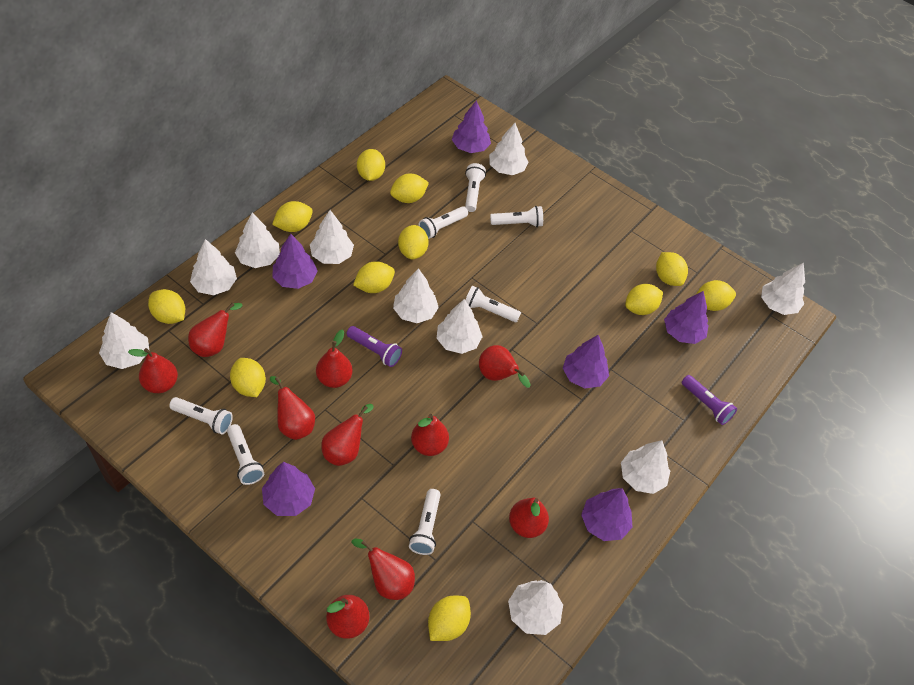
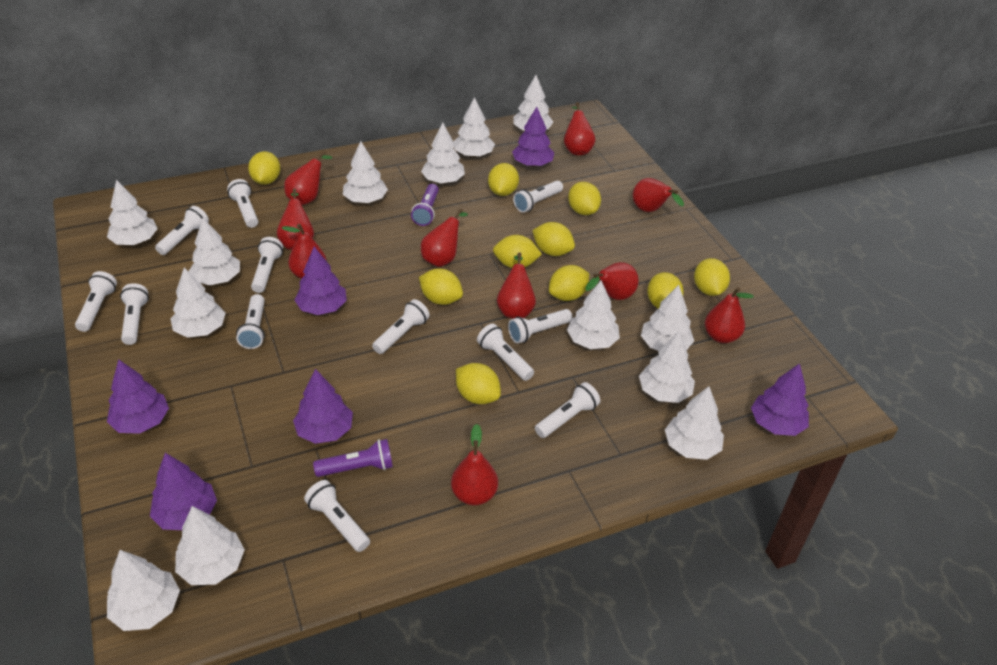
white flashlight: [169,397,233,434] [227,424,264,485] [409,489,441,555] [419,206,468,239] [465,163,486,212] [465,286,521,322] [490,206,543,227] = 7 -> [75,271,117,332] [120,283,149,345] [155,206,209,255] [227,179,258,228] [236,294,265,349] [251,237,283,293] [304,480,370,552] [372,299,430,354] [477,324,534,381] [508,309,572,344] [513,181,563,213] [535,382,600,438] = 12
white tree: [99,312,149,369] [190,239,237,295] [235,213,280,268] [310,210,354,264] [393,268,439,323] [437,299,483,354] [489,123,528,175] [508,580,563,635] [621,440,670,494] [761,262,805,315] = 10 -> [107,180,158,245] [107,550,180,631] [171,267,226,338] [175,506,245,585] [189,218,240,285] [343,141,388,203] [421,123,465,184] [453,97,495,157] [513,75,553,131] [567,281,620,349] [639,332,695,403] [641,285,694,351] [665,386,724,460] = 13
yellow lemon: [148,289,185,324] [230,358,266,397] [272,201,313,232] [353,261,395,293] [357,149,385,181] [390,174,429,203] [398,225,429,260] [428,596,471,641] [625,284,663,315] [656,252,688,286] [696,280,736,311] = 11 -> [248,151,280,185] [419,268,463,305] [456,363,501,404] [488,163,519,196] [493,235,542,268] [532,222,575,256] [549,265,589,301] [568,182,601,215] [647,272,684,309] [694,258,730,296] = 10

